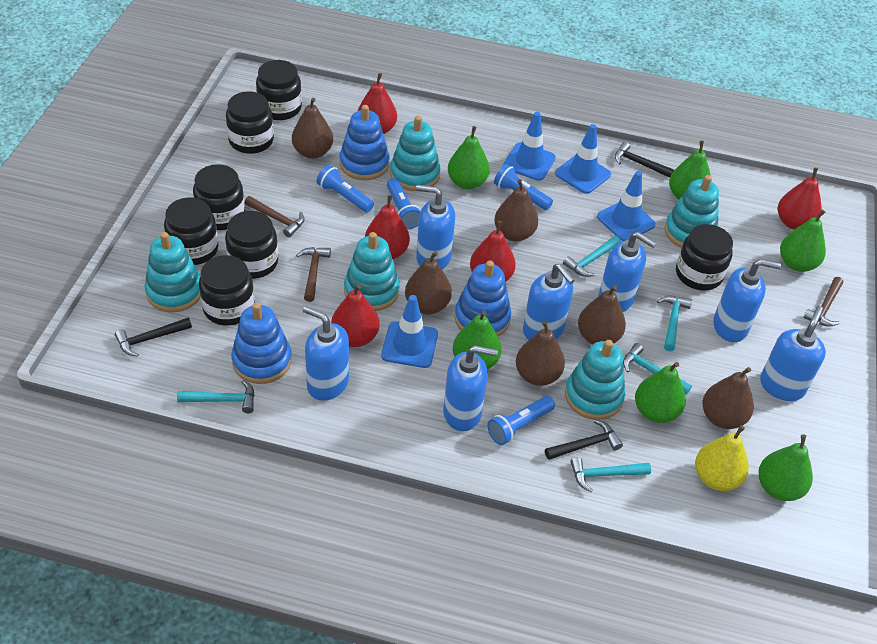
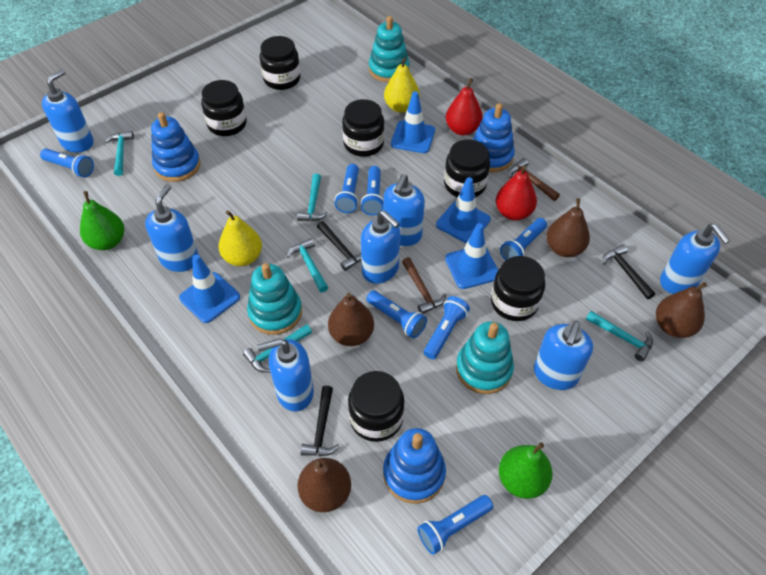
black jar: [164,197,219,265] [193,164,245,230] [199,255,255,326] [225,211,278,279] [226,91,274,154] [256,60,302,120] [676,224,733,290] = 7 -> [201,80,247,136] [260,36,301,90] [342,99,384,157] [348,371,404,442] [444,139,490,197] [491,256,545,321] = 6
blue flashlight: [317,165,374,212] [387,178,421,229] [487,396,555,445] [494,164,553,210] = 4 -> [40,149,94,178] [335,164,359,213] [361,166,384,216] [366,290,427,338] [417,495,493,555] [424,296,470,359] [500,218,547,260] = 7
brown hammer: [245,196,304,237] [296,247,331,302] [803,277,843,327] = 3 -> [402,257,446,314] [508,158,560,201] = 2
brown pear: [292,98,333,159] [405,251,452,314] [494,179,538,242] [516,321,565,386] [578,285,626,345] [702,367,754,429] = 6 -> [297,458,351,512] [328,293,374,346] [546,198,590,257] [656,282,707,338] = 4
green pear: [448,126,490,189] [453,310,501,370] [635,362,686,423] [669,141,712,200] [759,434,813,501] [780,210,826,272] = 6 -> [80,191,124,250] [499,442,553,499] = 2
red pear: [331,284,379,347] [358,73,397,134] [365,195,410,259] [470,221,516,282] [778,168,822,230] = 5 -> [446,78,483,135] [496,166,537,221] = 2
turquoise stacking toy: [144,232,201,312] [344,232,400,311] [390,116,441,191] [565,340,625,420] [664,175,719,248] = 5 -> [247,263,302,335] [369,16,410,82] [456,321,514,394] = 3
yellow pear: [695,425,749,491] = 1 -> [219,210,262,266] [384,58,420,113] = 2

